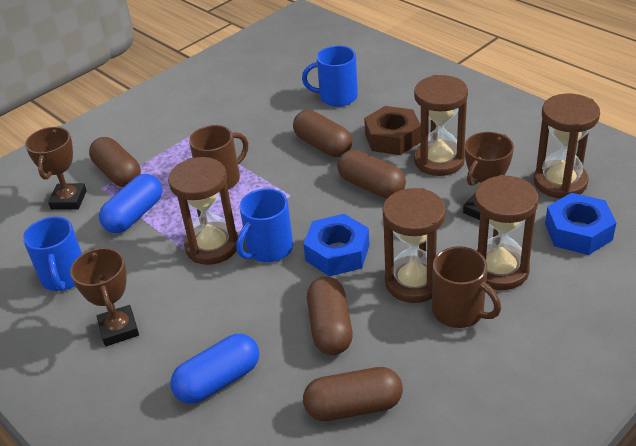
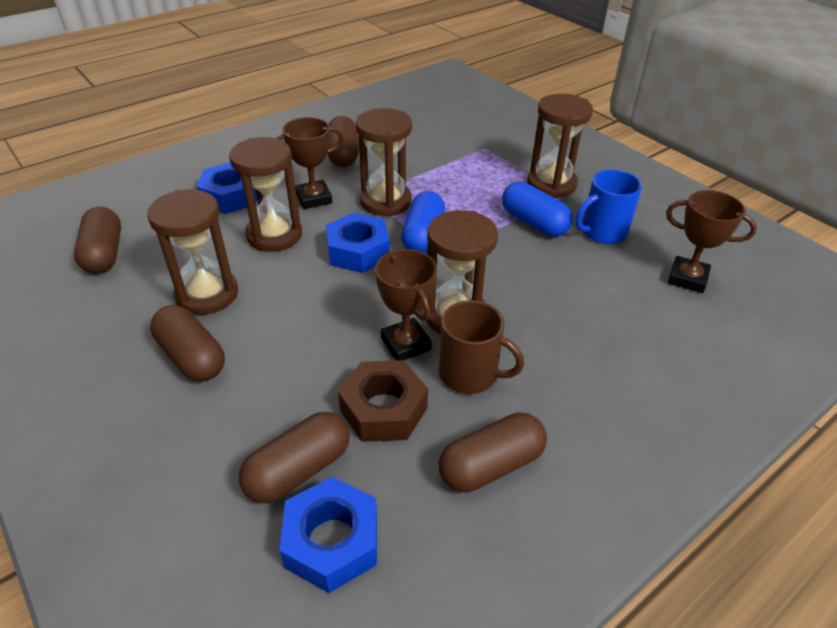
blue mug: [23,217,82,291] [236,189,293,262] [302,46,358,107] = 3 -> [575,170,642,244] = 1
blue nut: [303,214,370,276] [545,193,617,255] = 2 -> [196,162,257,214] [279,477,377,593] [326,213,390,273] = 3
brown mug: [189,125,248,190] [432,246,501,328] = 2 -> [439,300,524,394] = 1

